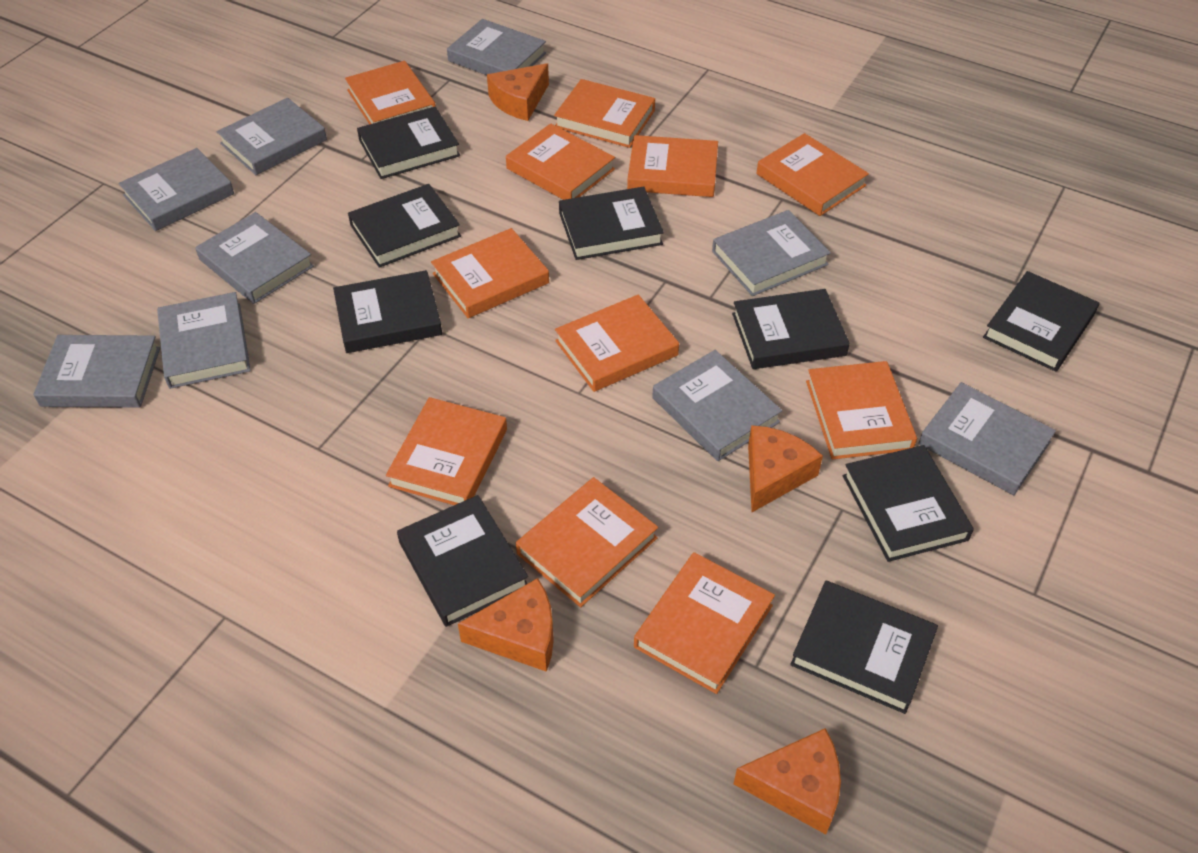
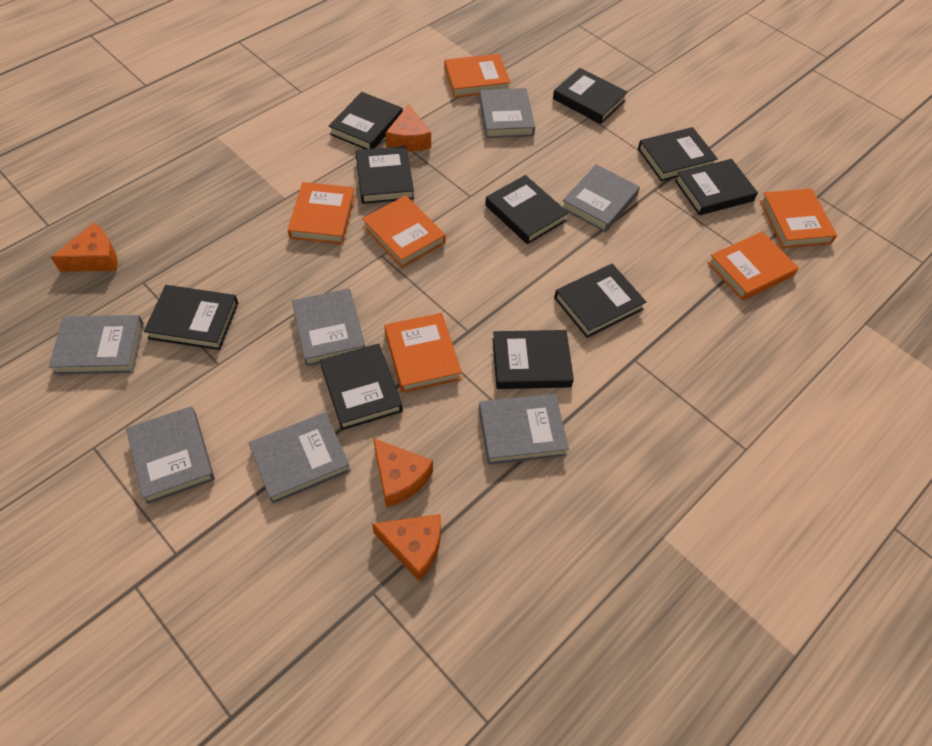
black book: [333,270,442,353] [348,184,461,268] [357,107,460,179] [397,495,528,627] [559,186,664,260] [732,289,850,369] [790,581,938,714] [843,445,974,562] [983,271,1099,372] = 9 -> [144,285,238,350] [320,343,403,430] [329,92,403,149] [356,146,414,204] [485,175,568,244] [492,330,574,389] [553,68,628,124] [554,264,646,338] [638,127,718,181] [675,159,758,215] = 10
grey book: [33,335,160,408] [119,148,234,231] [157,292,251,389] [195,212,314,304] [217,98,327,175] [447,19,546,75] [652,350,782,461] [712,210,831,296] [918,382,1056,495] = 9 -> [49,315,144,375] [126,406,215,504] [249,412,351,504] [292,289,365,366] [479,88,535,138] [479,394,569,465] [562,165,640,232] = 7
orange book: [345,61,436,125] [386,397,507,505] [431,228,549,318] [506,123,615,200] [516,477,658,607] [554,79,655,148] [555,295,679,392] [627,135,718,197] [634,552,775,694] [756,133,869,216] [806,361,917,459] = 11 -> [288,182,355,244] [362,195,446,268] [384,313,462,393] [444,54,511,98] [708,231,799,301] [760,188,837,248] = 6

